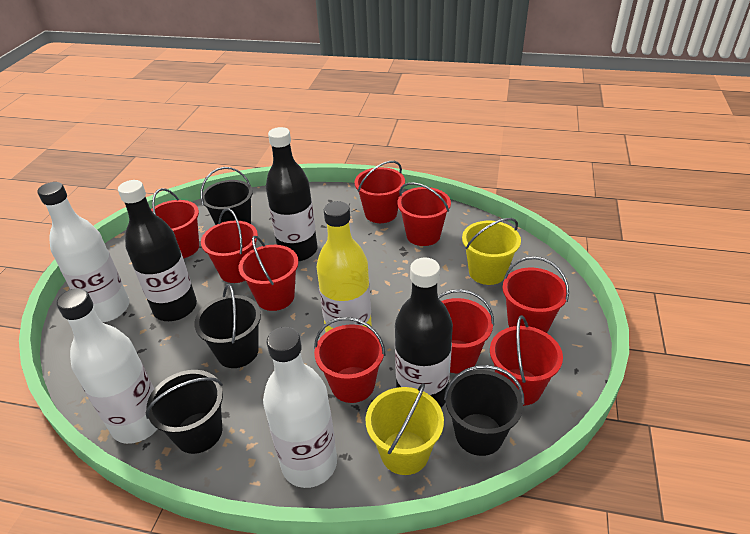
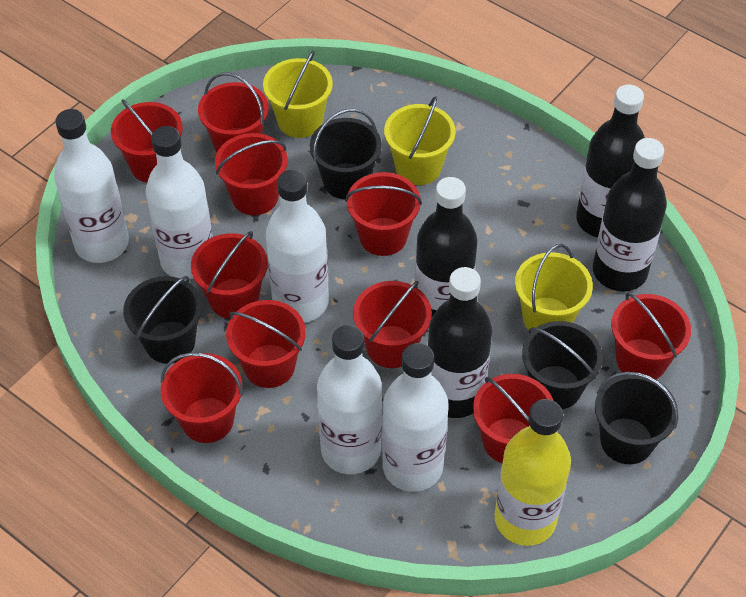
black bottle: [118,180,197,321] [266,127,317,261] [395,258,453,407] = 3 -> [415,177,477,319] [427,267,492,418] [576,84,645,238] [593,138,667,292] = 4
red bucket: [151,188,199,258] [201,208,258,283] [239,236,299,311] [314,317,385,403] [354,161,405,223] [397,182,451,246] [438,289,494,373] [490,315,563,406] [502,256,569,333] = 9 -> [111,99,183,183] [161,352,243,443] [191,231,268,319] [198,72,269,153] [215,133,288,215] [226,300,306,388] [345,172,422,256] [353,281,432,368] [473,374,554,463] [611,293,691,380] = 10
white bottle: [37,182,129,322] [57,288,157,444] [263,327,337,488] = 3 -> [54,109,129,263] [146,126,213,280] [266,170,329,323] [317,325,382,474] [382,343,449,492] = 5
yellow bucket: [366,383,444,475] [462,218,521,285] = 2 -> [263,51,333,138] [384,96,456,185] [515,244,593,330] = 3

